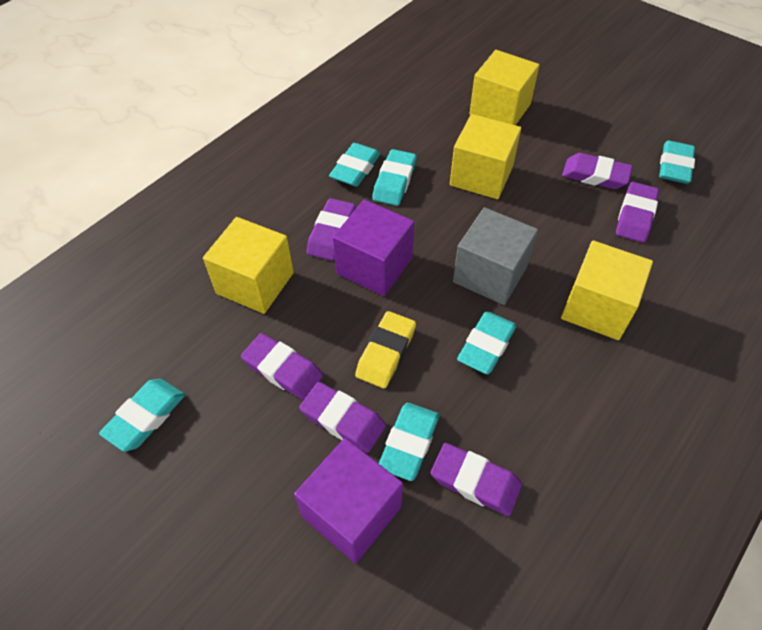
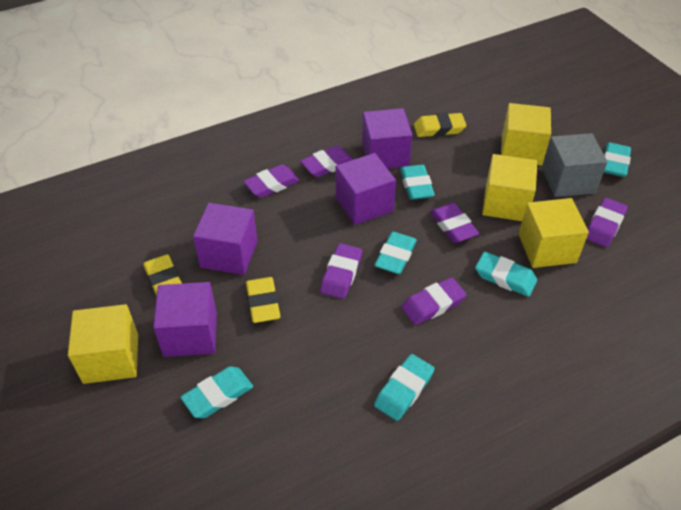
purple cube: [294,438,403,563] [333,200,414,296] = 2 -> [153,282,217,357] [193,203,258,275] [336,153,396,225] [362,108,413,169] = 4
yellow eraser: [355,311,416,388] = 1 -> [143,254,182,297] [246,277,280,323] [414,113,466,137] = 3

